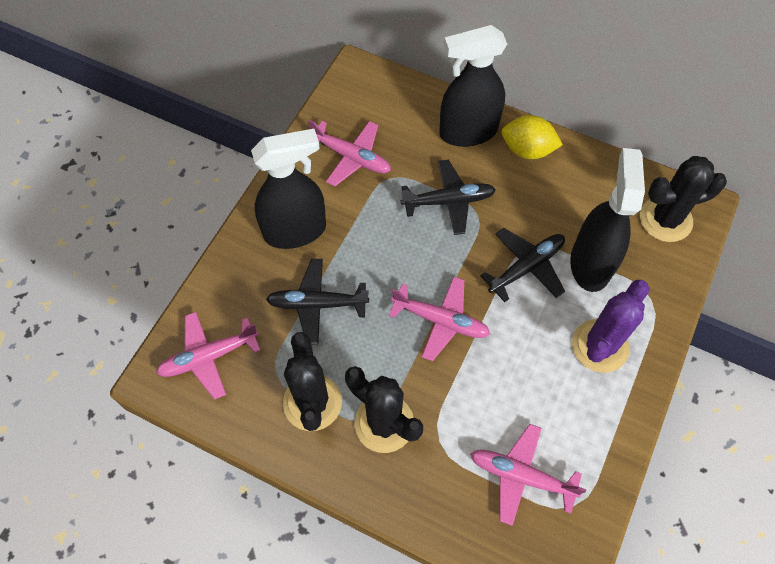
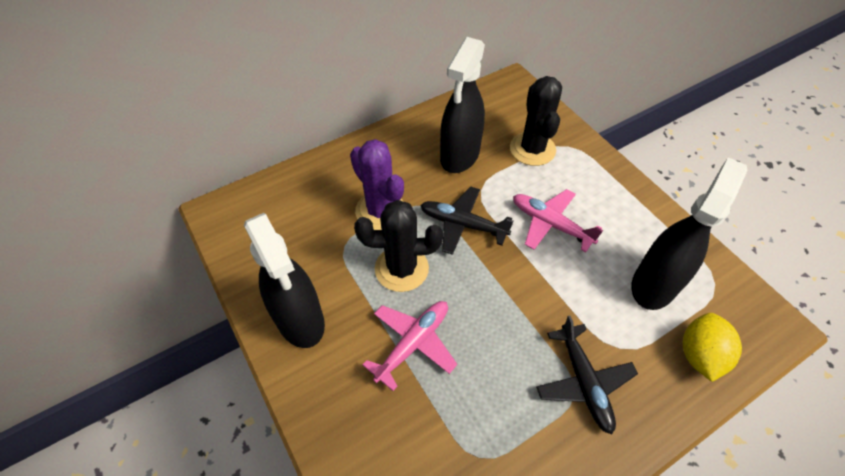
black cactus: [283,332,342,431] [345,366,423,453] [640,156,727,242] = 3 -> [354,200,443,292] [510,76,562,166] = 2
black plane: [266,259,369,344] [401,160,496,235] [480,228,565,302] = 3 -> [420,186,514,255] [536,316,638,434] = 2
pink plane: [156,312,261,400] [308,120,391,186] [389,276,490,361] [470,424,586,526] = 4 -> [363,301,457,391] [513,189,603,252] = 2

